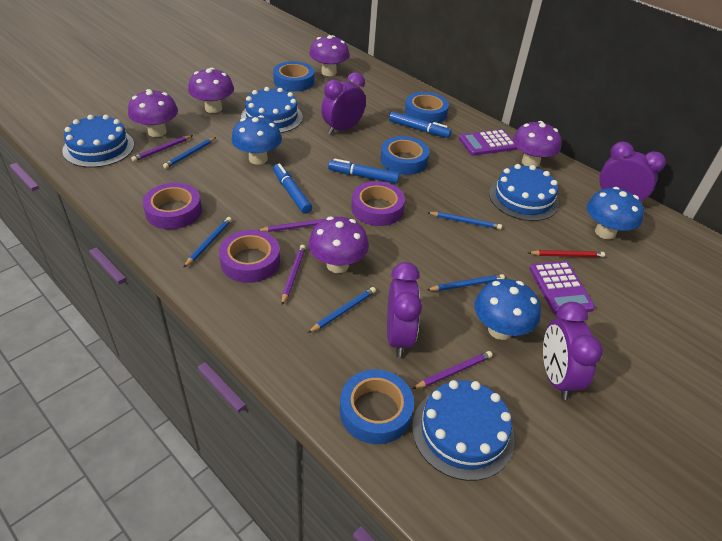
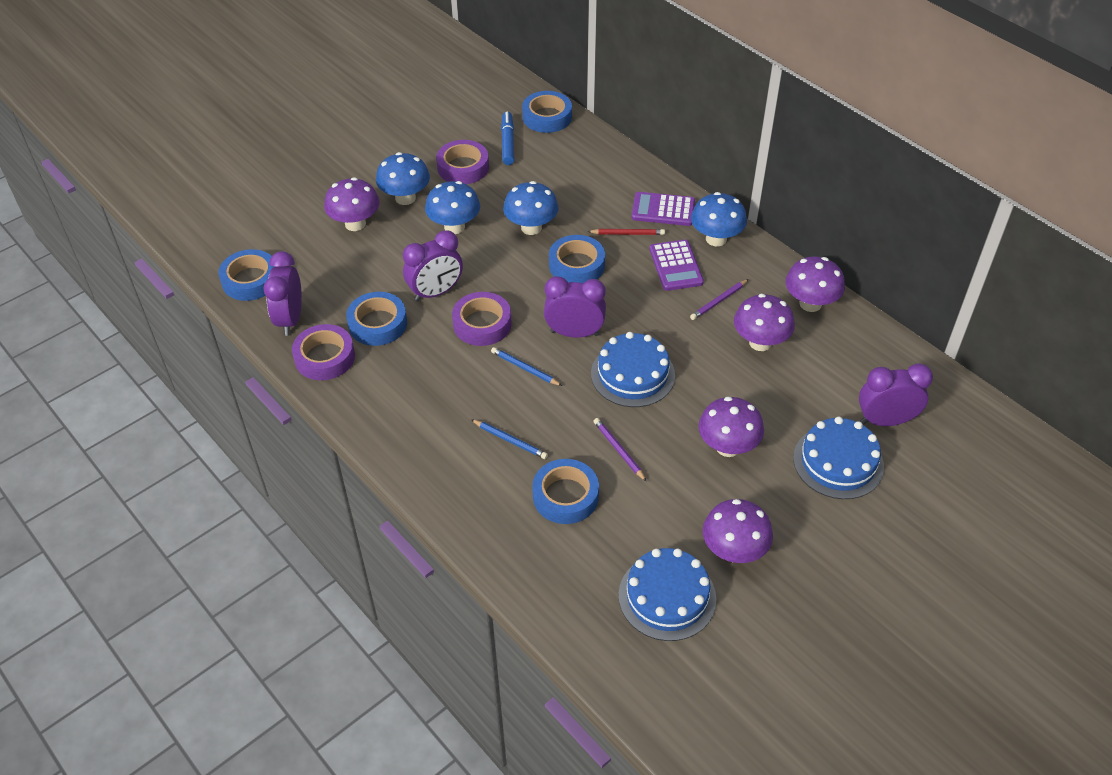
blue cake: [62,115,134,168] [241,87,303,133] [412,380,515,481] [489,164,559,221] = 4 -> [591,332,675,407] [618,548,716,641] [793,417,884,499] = 3
blue marker: [273,163,312,214] [328,159,400,184] [389,111,451,138] = 3 -> [501,112,514,165] = 1
blue mushroom: [231,115,282,165] [474,279,541,340] [587,187,644,239] = 3 -> [376,152,430,205] [425,181,480,234] [503,181,559,235] [691,192,747,247] = 4
blue pencil: [163,137,216,169] [183,217,232,268] [308,287,376,333] [427,212,502,230] [427,274,505,291] = 5 -> [471,419,548,459] [491,347,562,386] = 2
blue tape: [273,61,314,92] [340,369,414,444] [380,136,429,175] [405,92,449,123] = 4 -> [218,249,275,301] [346,292,407,346] [522,91,572,133] [532,459,599,524] [549,235,605,283] = 5
purple pencil: [131,135,193,162] [258,218,327,232] [282,245,306,305] [412,351,493,389] = 4 -> [594,418,647,482] [690,279,749,320] = 2

